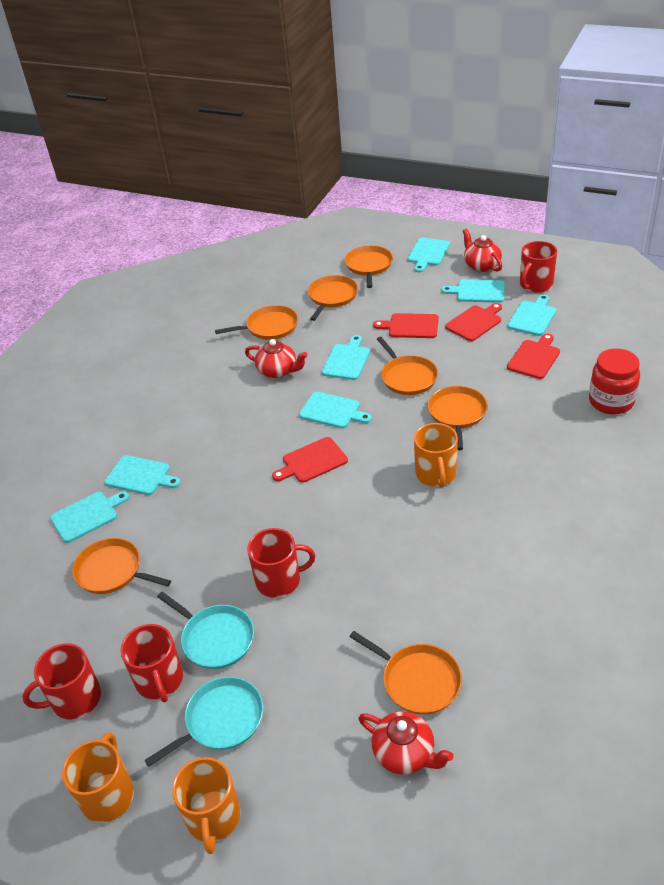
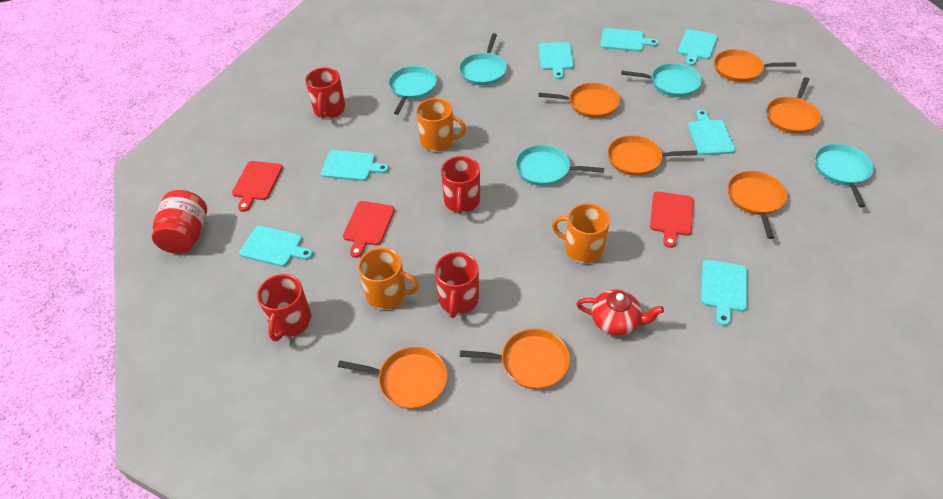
red cutting board: [272,437,348,483] [373,313,439,338] [445,303,502,341] [507,334,560,379] = 4 -> [232,161,283,212] [343,201,395,258] [650,192,694,248] = 3
red teapot: [245,339,308,378] [358,711,454,774] [463,229,502,272] = 3 -> [576,289,664,336] = 1
turquoise pan: [145,676,263,767] [157,592,254,669] = 2 -> [388,66,437,115] [459,33,507,85] [515,145,604,186] [621,63,702,97] [815,144,874,207] = 5

